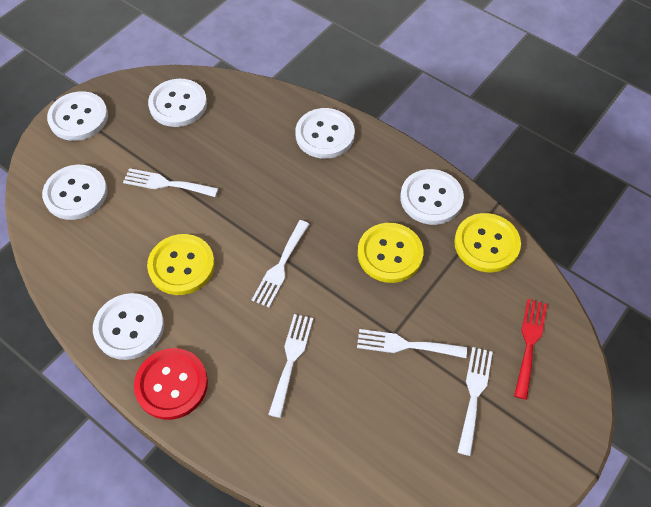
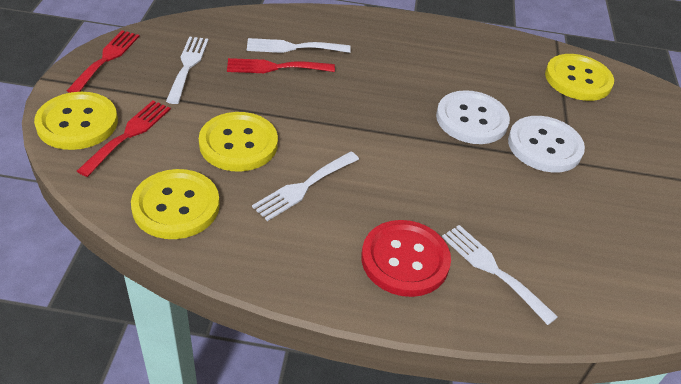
red fork: [514,299,547,400] = 1 -> [66,30,140,93] [77,101,171,177] [227,58,335,73] = 3
white button: [42,165,108,220] [47,91,108,141] [93,293,164,360] [148,79,207,127] [295,108,355,159] [400,169,464,225] = 6 -> [436,90,510,144] [508,116,585,172] = 2
white fork: [123,168,218,197] [252,220,309,307] [268,314,313,418] [357,329,467,358] [457,347,493,456] = 5 -> [166,36,209,104] [247,38,351,53] [252,152,359,221] [442,225,558,325] = 4
yellow button: [147,234,215,295] [358,223,423,283] [454,213,521,272] = 3 -> [34,92,118,150] [131,169,220,239] [199,112,278,171] [545,54,614,101] = 4

